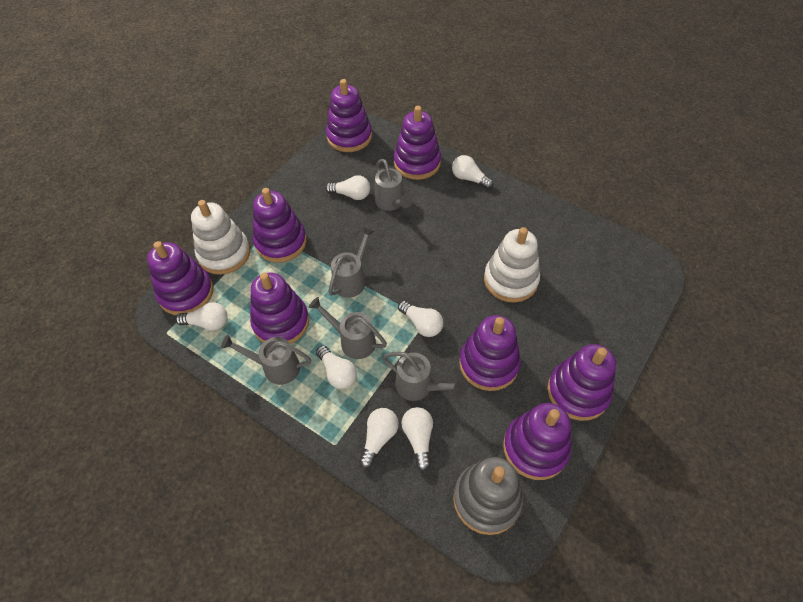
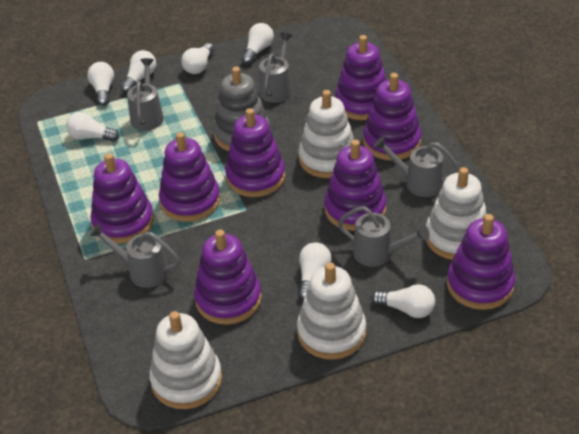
white stacking toy: [191,200,250,275] [484,227,540,303] = 2 -> [149,311,222,409] [297,263,366,360] [298,90,354,178] [426,167,487,260] = 4

